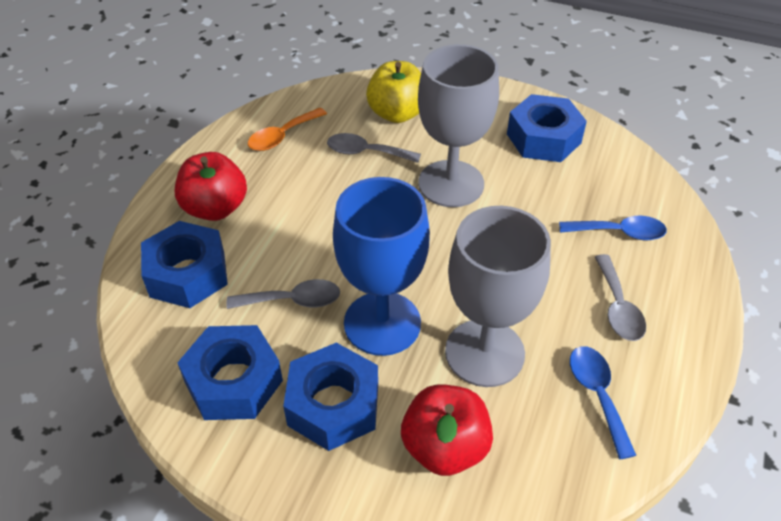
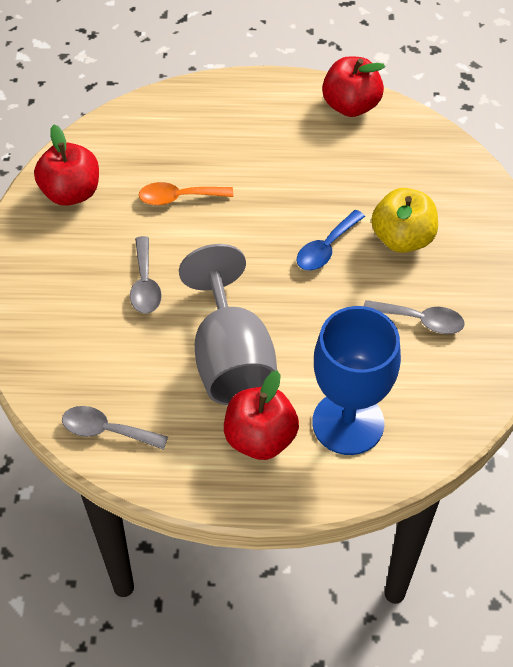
blue nut: [141,221,228,308] [177,325,283,420] [283,343,378,451] [507,94,587,162] = 4 -> none = 0
blue spoon: [559,216,667,240] [570,346,637,459] = 2 -> [297,210,365,271] = 1
grey goblet: [418,44,499,207] [445,206,551,387] = 2 -> [179,244,277,405] = 1
red apple: [175,152,247,221] [401,384,493,476] = 2 -> [34,125,99,206] [224,370,299,460] [322,56,385,117] = 3

